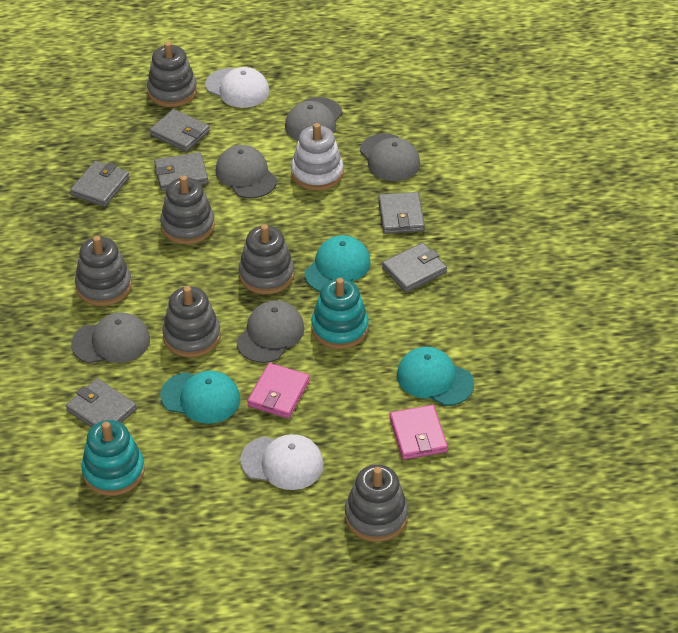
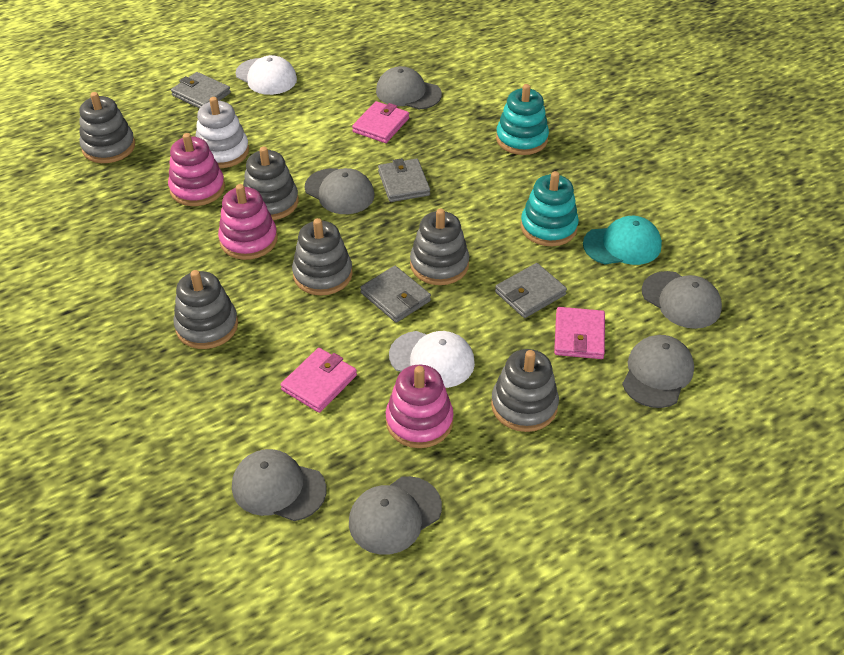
grey cap: [71,312,150,363] [215,145,277,199] [236,300,304,363] [285,97,343,141] [360,134,420,181] = 5 -> [232,449,326,521] [304,168,374,214] [349,476,442,555] [376,66,442,110] [622,335,694,408] [642,271,722,329] = 6
grey wallet: [66,378,137,428] [70,161,130,207] [150,109,210,152] [154,152,208,191] [378,192,425,234] [382,243,447,292] = 6 -> [171,72,231,109] [360,266,431,323] [378,158,430,202] [495,263,567,318] = 4
pink stacking toy: none = 0 -> [168,133,225,206] [218,184,278,260] [386,365,454,448] = 3
pink wallet: [247,363,310,419] [389,405,448,460] = 2 -> [280,348,357,413] [352,101,409,143] [554,307,605,359] = 3
turquoise cap: [160,371,240,424] [305,235,371,292] [397,347,474,406] = 3 -> [583,216,662,265] = 1

